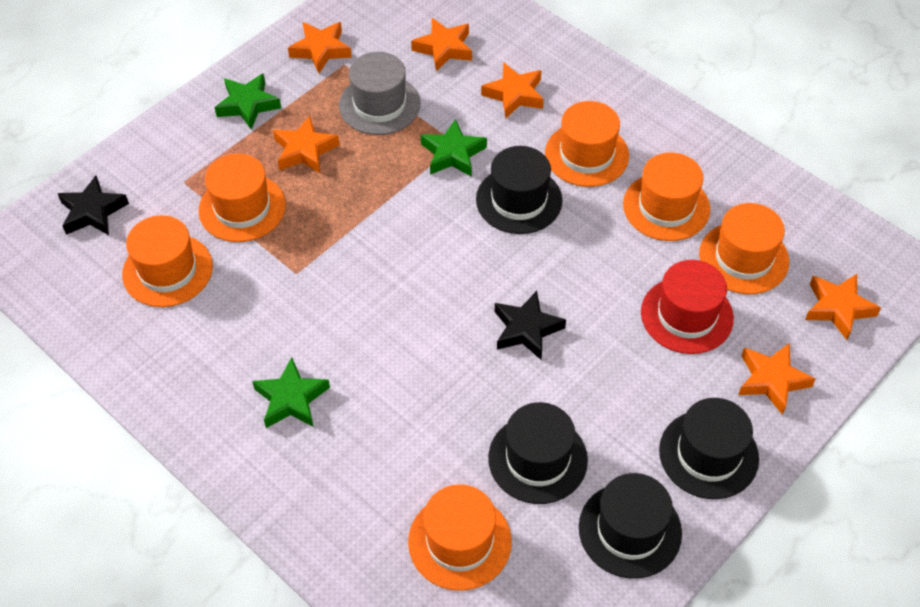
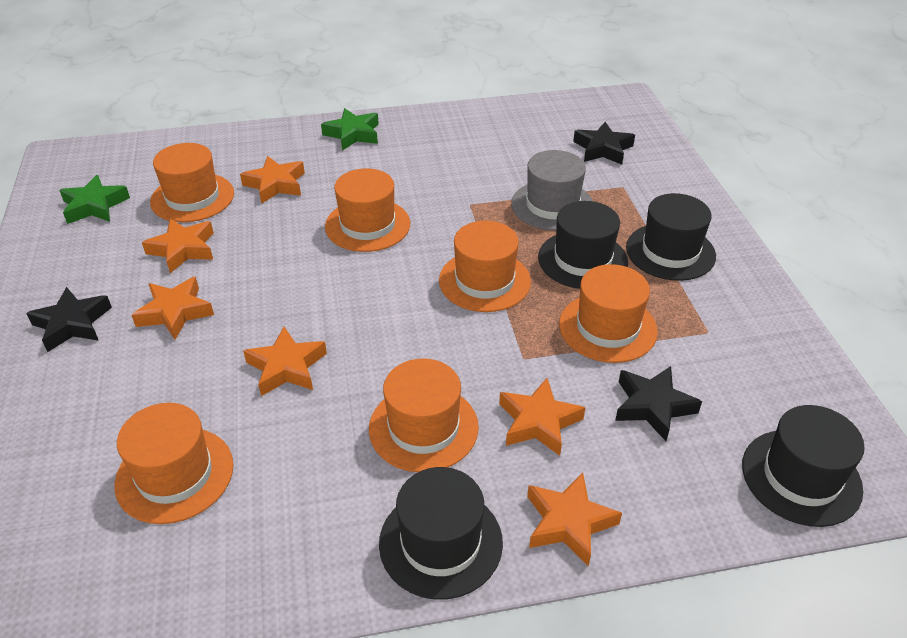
black star: [57,176,129,235] [495,291,566,360] = 2 -> [26,287,112,352] [573,122,635,165] [615,366,702,441] = 3
green star: [215,73,281,130] [252,357,330,428] [421,119,487,177] = 3 -> [59,175,130,224] [321,108,379,150] = 2
red hat: [641,260,734,354] = 1 -> none = 0

